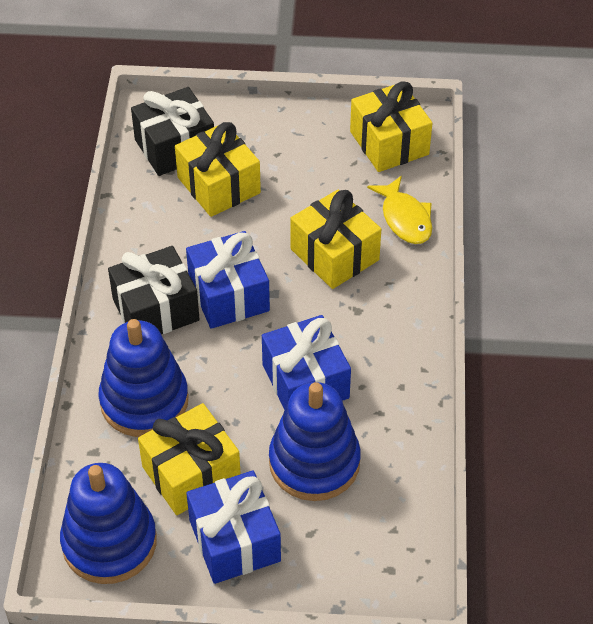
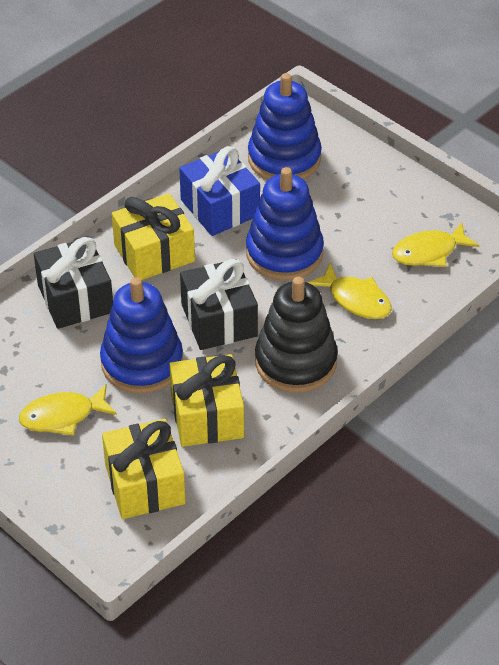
black stacking toy: none = 0 -> [255,277,338,393] = 1
blue gift: [186,231,270,329] [186,471,281,584] [262,315,351,410] = 3 -> [179,146,260,236] = 1
yellow fish: [367,176,432,244] = 1 -> [19,384,117,436] [307,263,392,319] [392,222,480,267] = 3
yellow gift: [138,403,241,515] [175,122,261,217] [290,190,381,289] [350,81,432,172] = 4 -> [102,419,186,519] [112,193,195,280] [169,354,244,447] = 3

